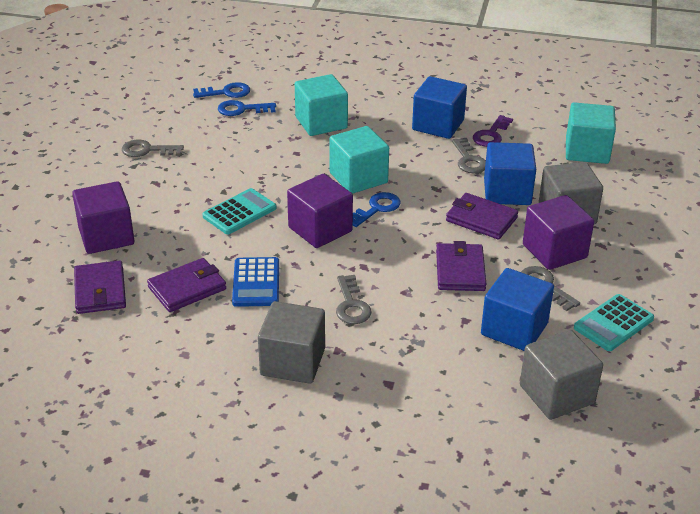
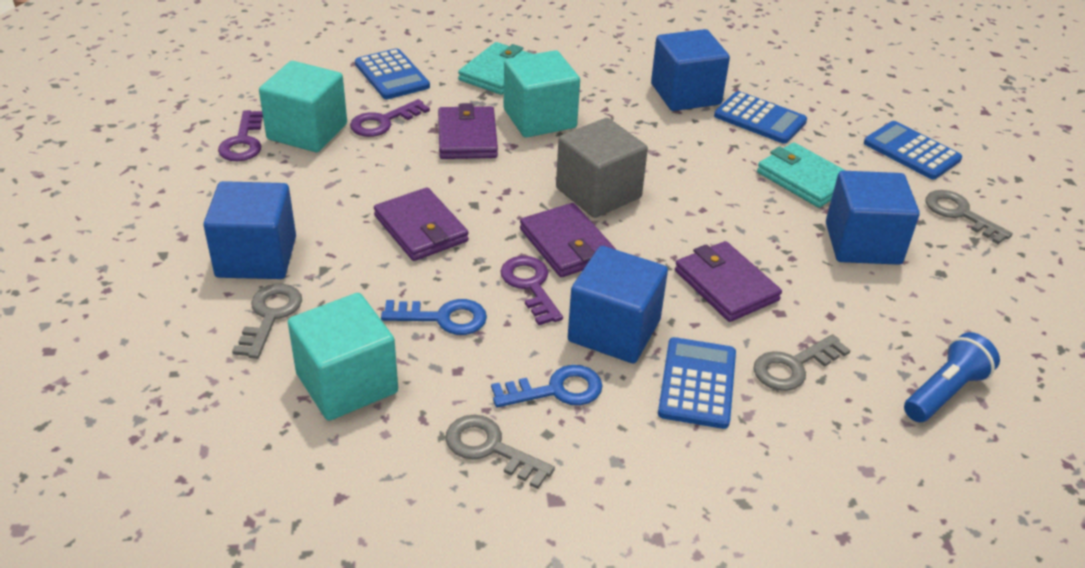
blue calculator: [232,257,279,307] = 1 -> [355,48,430,99] [658,337,736,429] [714,91,807,144] [864,121,962,179] = 4
blue cube: [412,76,467,139] [481,268,554,351] [484,142,536,205] = 3 -> [203,181,296,279] [568,246,668,363] [651,29,730,111] [826,171,920,265] = 4
blue flashlight: none = 0 -> [904,332,1000,422] = 1
blue key: [193,82,250,98] [218,100,276,116] [353,192,401,227] = 3 -> [381,299,487,335] [491,365,603,407] = 2
grey cube: [258,301,325,384] [520,330,603,420] [539,162,603,224] = 3 -> [556,118,648,218] = 1
purple cube: [72,181,134,254] [287,174,353,248] [523,195,594,270] = 3 -> none = 0
purple key: [473,115,513,147] = 1 -> [218,110,263,161] [350,99,430,137] [500,256,563,325] = 3
turquoise calculator: [202,188,277,234] [574,294,654,351] = 2 -> none = 0
turquoise wallet: none = 0 -> [458,42,532,95] [757,142,846,208] = 2

